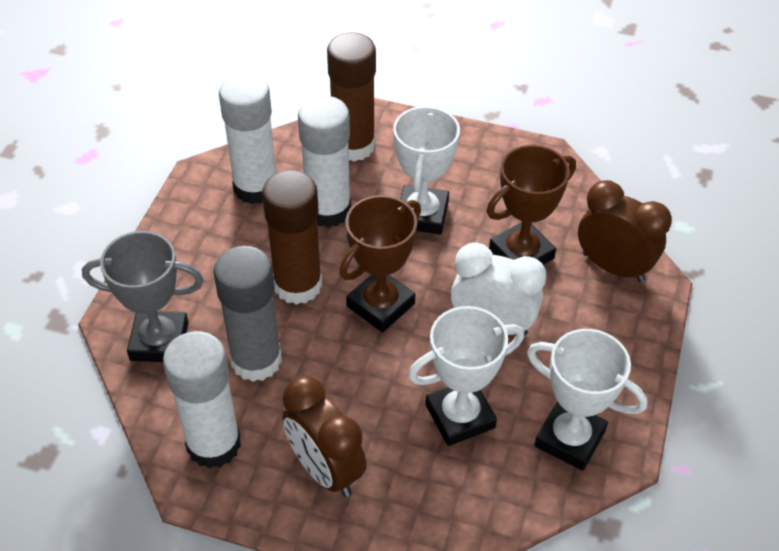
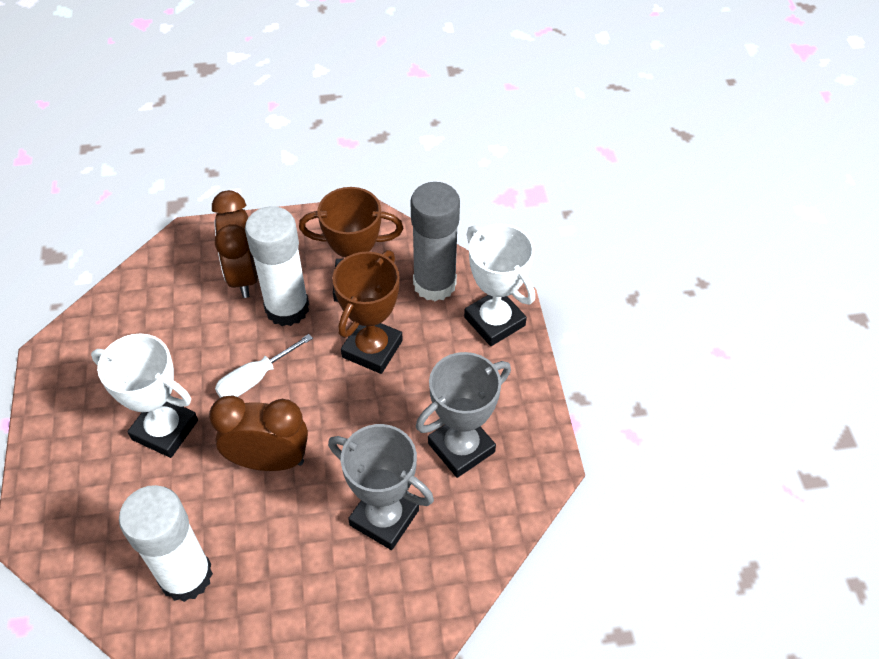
brown glue stick: [262,170,322,305] [327,32,376,162] = 2 -> none = 0
grey trophy: [82,231,204,362] = 1 -> [328,424,434,550] [416,352,511,478] = 2
white clock: [451,243,546,336] = 1 -> none = 0
white glue stick: [163,331,241,469] [219,73,277,204] [298,96,351,227] = 3 -> [119,485,213,602] [245,206,309,326] = 2
white screwdriver: none = 0 -> [215,334,313,398] = 1
white trophy: [393,104,460,234] [408,306,524,446] [527,329,647,471] = 3 -> [91,333,198,458] [464,224,535,346] = 2

